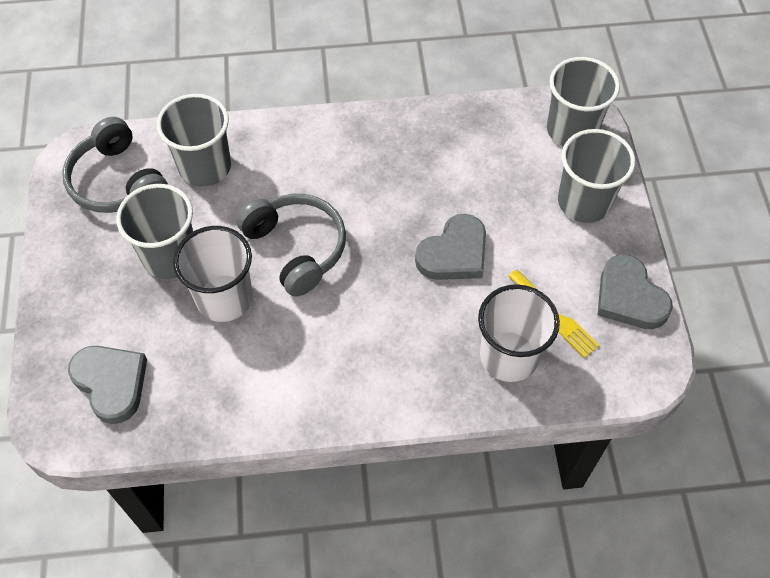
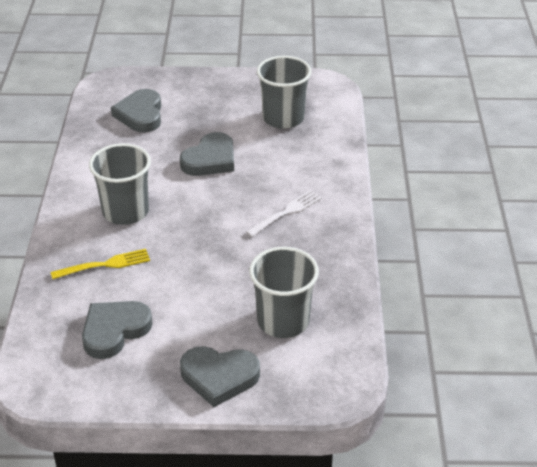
grey cup: [116,184,193,279] [157,94,231,187] [547,57,620,146] [558,129,635,223] = 4 -> [89,143,151,225] [249,247,319,338] [257,56,312,129] = 3
grey headphones: [62,117,168,213] [236,194,346,297] = 2 -> none = 0
grey heart: [68,346,147,424] [415,214,486,280] [598,254,673,329] = 3 -> [82,301,153,359] [111,89,161,132] [180,132,234,176] [180,346,260,407] = 4
white cup: [173,226,253,322] [478,284,560,382] = 2 -> none = 0
white fork: none = 0 -> [246,190,322,237] = 1

